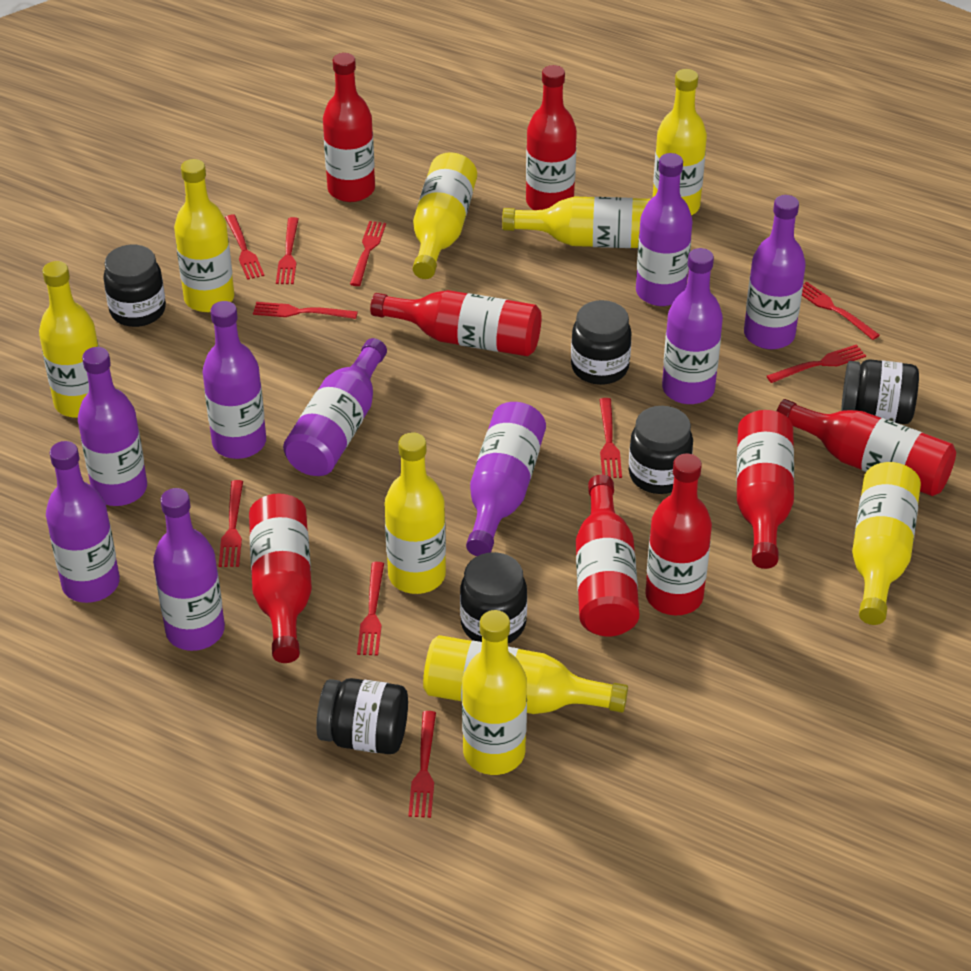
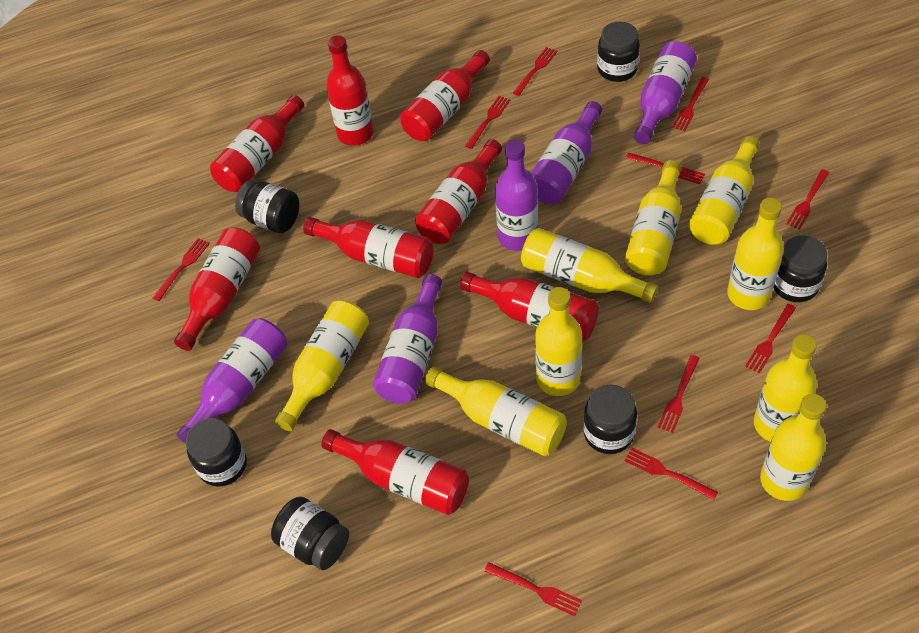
purple bottle: [46,441,120,603] [78,347,147,506] [153,488,225,651] [203,301,266,459] [283,338,387,476] [466,402,546,556] [636,153,692,306] [662,248,723,404] [744,195,806,349] = 9 -> [176,318,287,444] [373,274,442,404] [495,140,538,251] [531,101,602,204] [634,41,697,144] = 5

